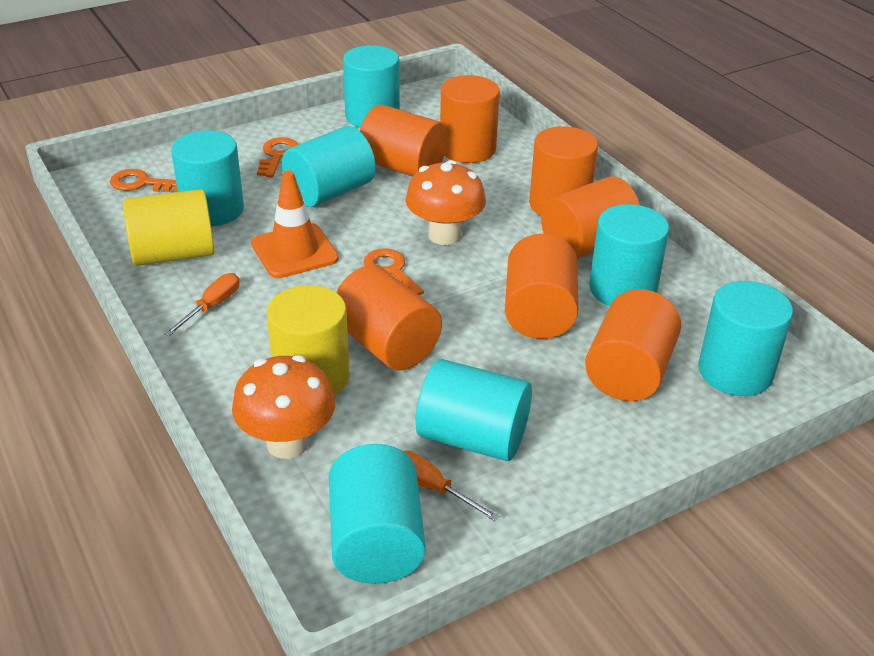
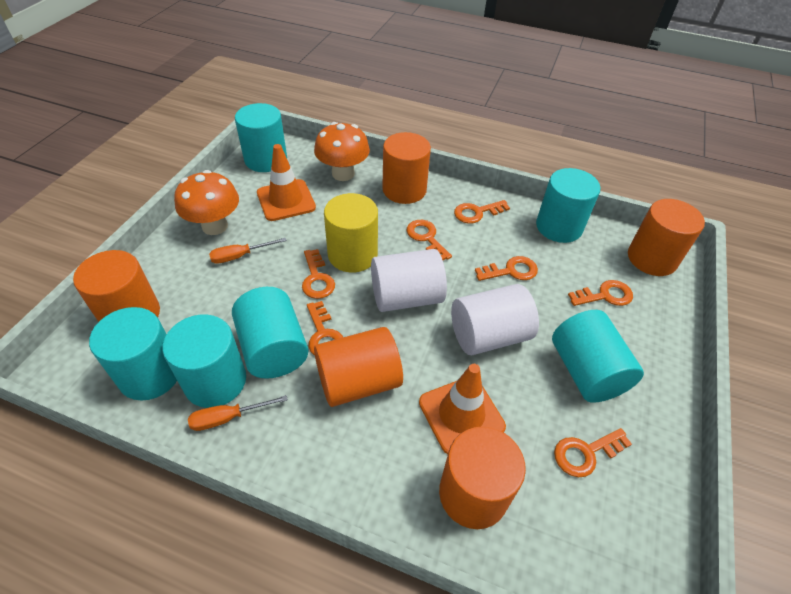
orange cylinder: [336,265,442,371] [360,105,447,177] [440,75,500,163] [505,234,578,339] [529,126,598,216] [541,176,640,259] [585,289,681,401] = 7 -> [73,250,160,322] [314,327,403,407] [382,132,431,204] [439,426,526,529] [628,199,705,276] = 5
orange key: [110,169,178,192] [257,137,298,177] [364,248,424,295] = 3 -> [302,249,335,299] [307,301,343,356] [406,220,452,260] [454,200,510,224] [475,256,538,281] [554,428,632,477] [568,280,633,306] = 7
orange traffic cone: [251,170,339,278] = 1 -> [257,144,316,221] [419,364,506,454] = 2
turquoise cylinder: [171,130,244,226] [282,126,376,207] [329,444,426,584] [343,45,400,128] [416,359,532,461] [589,204,669,306] [698,281,793,396] = 7 -> [89,307,177,401] [163,314,246,408] [232,287,308,379] [235,103,287,172] [536,168,601,243] [552,310,644,403] = 6
white cylinder: none = 0 -> [371,249,447,312] [451,284,539,355] = 2
yellow cylinder: [123,189,214,266] [267,285,350,396] = 2 -> [324,193,378,272] = 1

